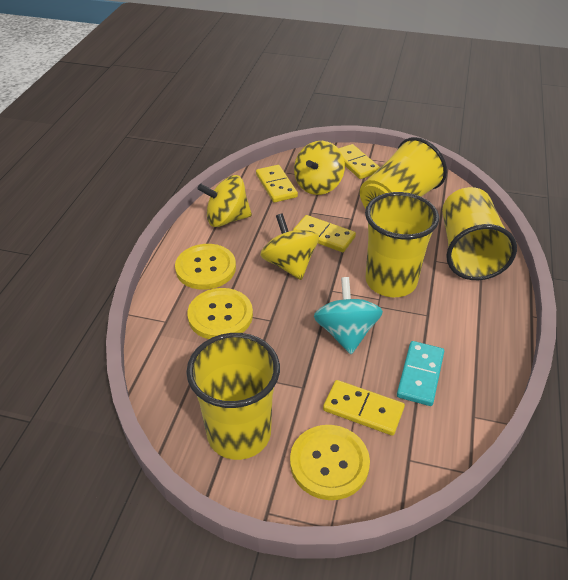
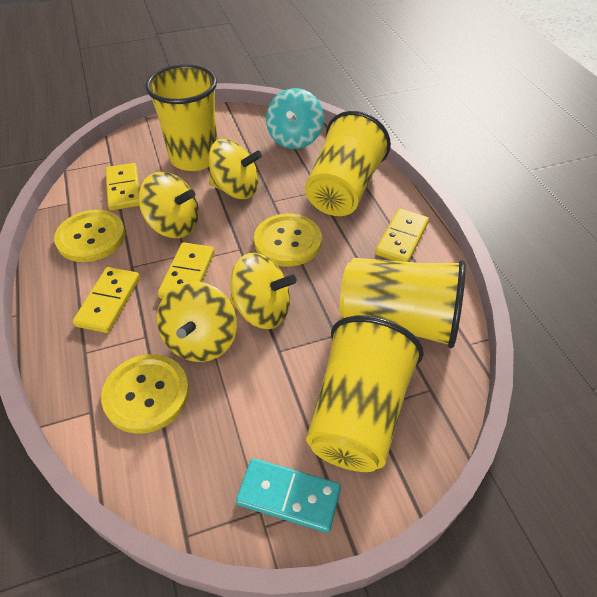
yellow spinning top: [197,175,252,227] [260,213,319,280] [294,141,345,195] = 3 -> [138,172,199,238] [157,281,237,362] [209,139,262,199] [230,253,297,329] = 4

